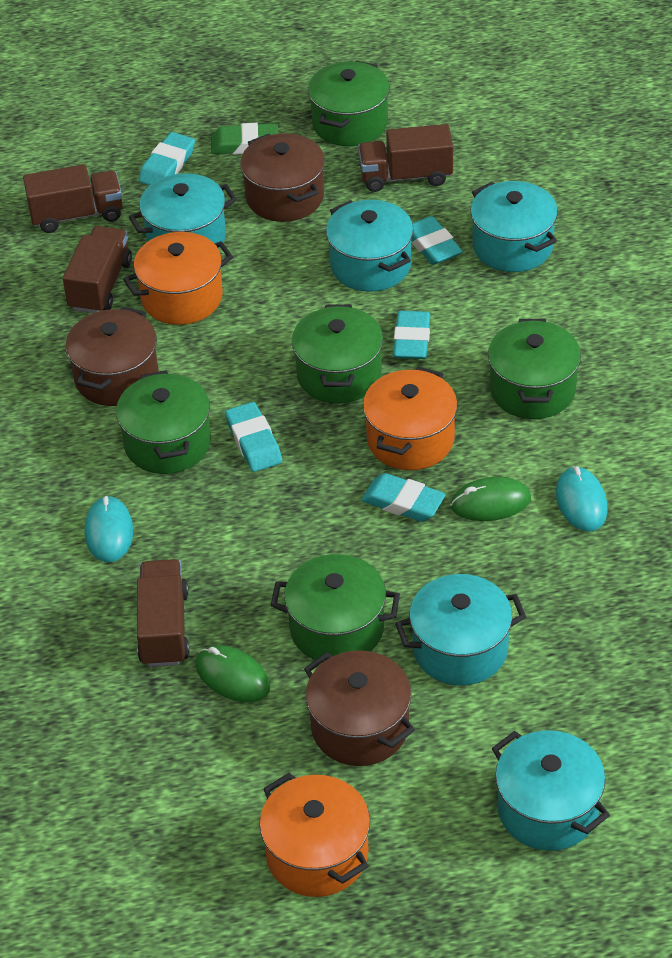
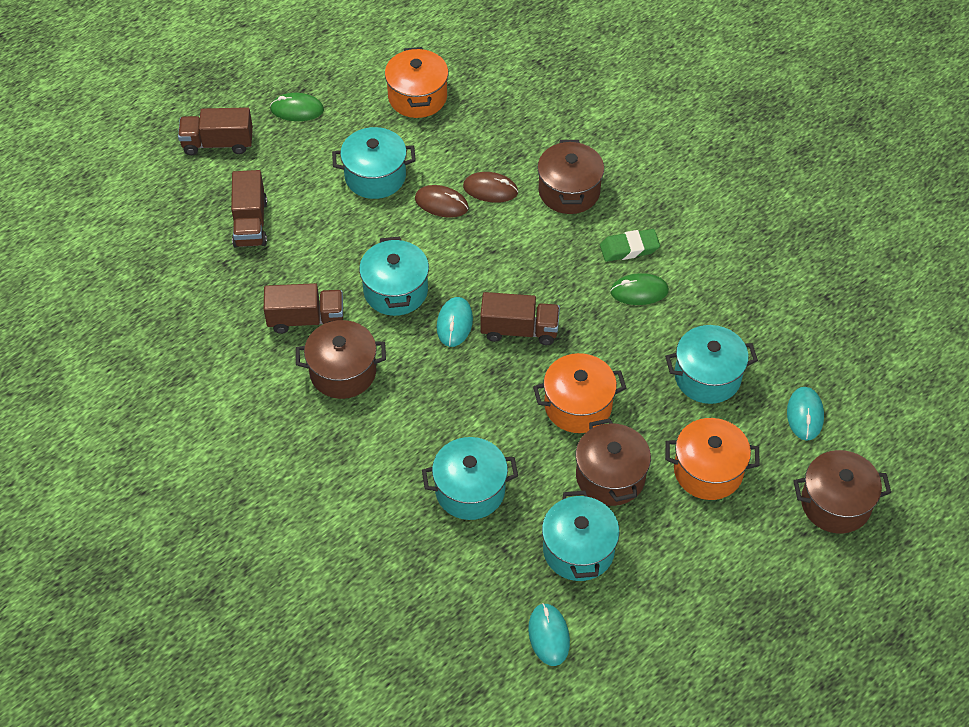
brown mouse: none = 0 -> [415,185,469,218] [463,172,518,203] = 2
brown pot: [65,306,159,406] [240,133,325,222] [304,650,415,766] = 3 -> [296,320,386,399] [537,140,604,214] [575,418,651,506] [793,450,891,534] = 4
green pot: [116,370,211,474] [271,554,400,663] [292,304,383,404] [308,61,390,146] [488,319,581,419] = 5 -> none = 0
turquoise eraser: [139,132,195,185] [225,402,282,472] [361,473,446,522] [393,311,430,359] [411,216,462,265] = 5 -> none = 0
turquoise mouse: [84,496,133,562] [556,466,608,531] = 2 -> [437,297,473,347] [528,603,570,666] [787,387,824,441] = 3

